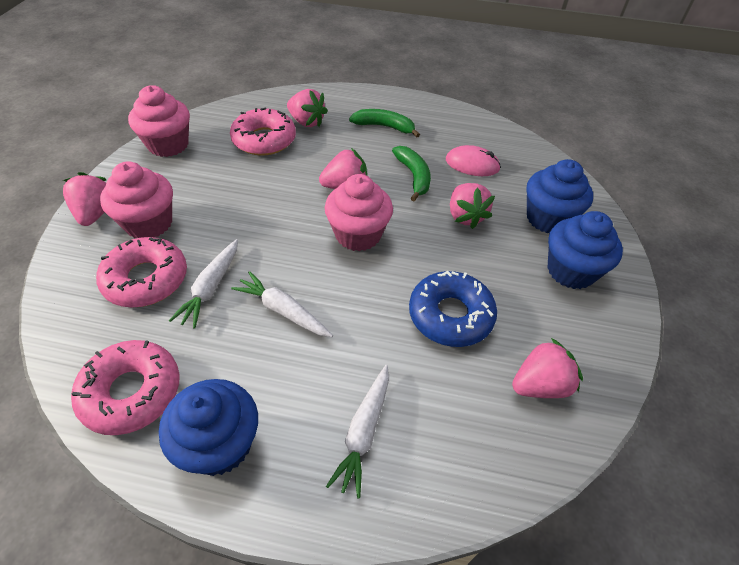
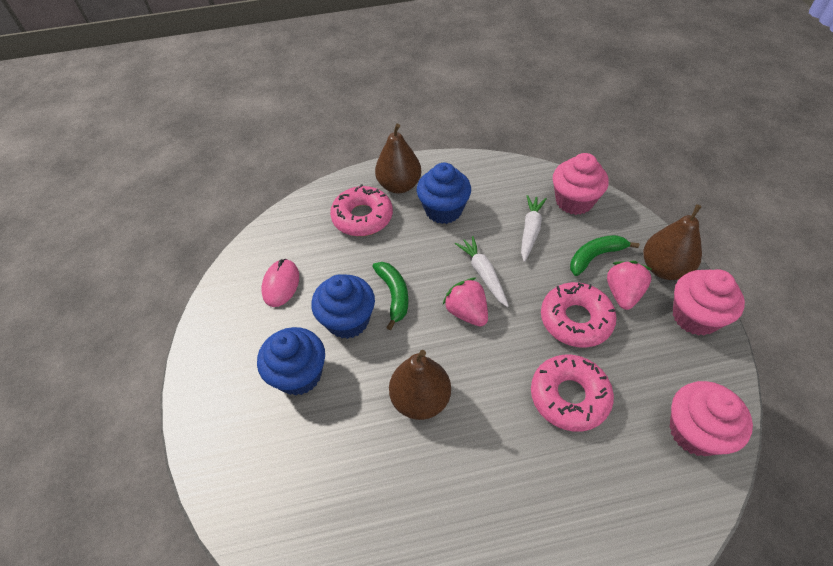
blue donut: [409,271,497,347] = 1 -> none = 0
brown pear: none = 0 -> [375,124,421,193] [389,350,451,420] [643,205,702,280] = 3
pink strawberry: [63,172,106,226] [287,89,328,127] [319,148,367,189] [450,183,495,229] [512,338,583,398] = 5 -> [443,278,488,327] [607,261,652,310] = 2
white carrot: [169,239,238,329] [231,271,333,337] [326,365,389,499] = 3 -> [455,236,509,307] [521,195,547,262] = 2

